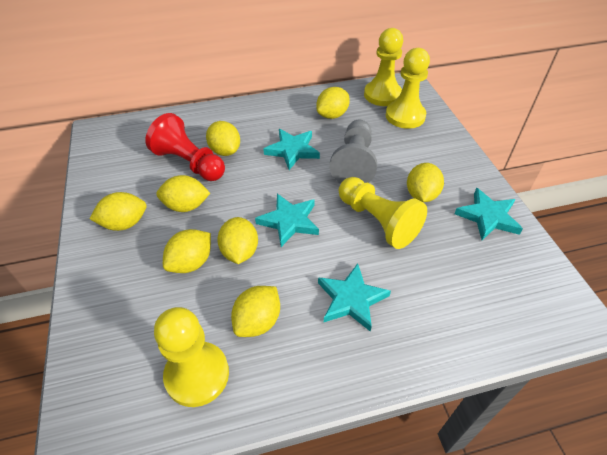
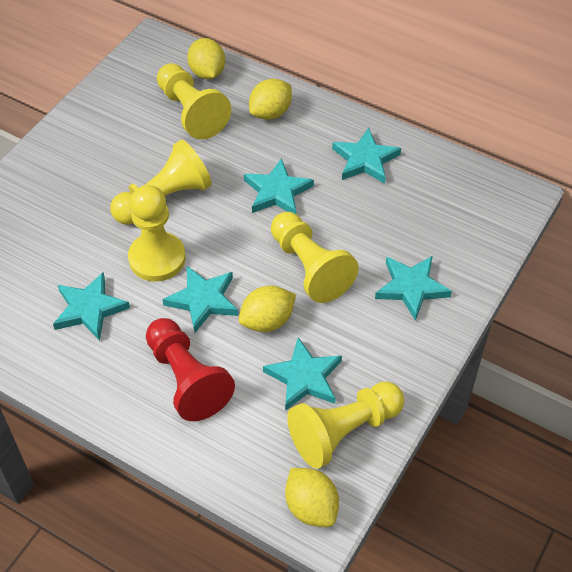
grey pawn: [329,119,377,184] = 1 -> none = 0
turquoise star: [255,194,319,247] [263,129,320,170] [318,263,391,332] [454,188,523,240] = 4 -> [53,272,130,341] [162,266,238,333] [244,158,314,214] [263,337,342,411] [332,128,401,184] [375,256,452,321] = 6
yellow lemon: [90,192,147,231] [156,175,210,212] [163,229,211,273] [206,121,240,156] [217,217,258,264] [231,286,280,337] [316,87,350,119] [407,163,444,202] = 8 -> [187,38,225,79] [239,286,296,332] [249,79,292,120] [285,468,339,527] = 4
yellow pawn: [154,307,229,407] [339,177,427,249] [364,28,403,106] [386,48,430,129] = 4 -> [110,140,212,225] [128,185,186,282] [157,63,231,139] [271,212,359,303] [287,382,405,469] = 5

